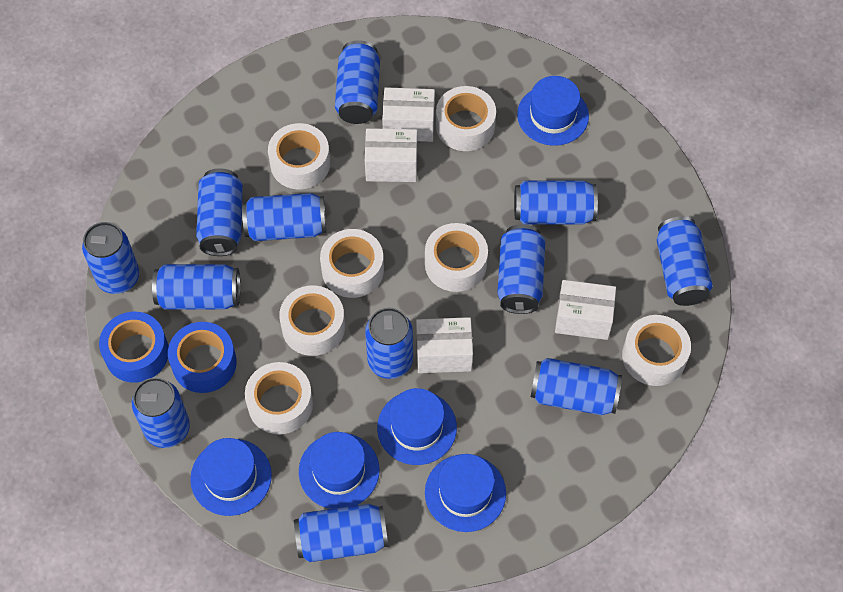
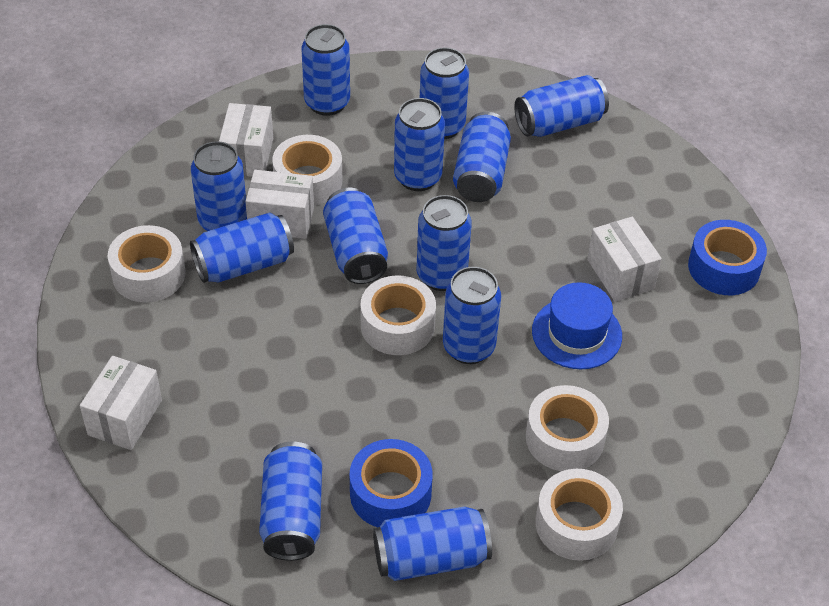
blue hat: [190,438,272,516] [299,432,380,509] [377,388,457,465] [425,454,506,532] [517,76,589,146] = 5 -> [532,282,622,369] = 1
white tape: [245,362,313,434] [268,123,330,190] [279,285,345,356] [320,229,384,298] [425,223,488,292] [436,86,496,151] [622,315,691,386] = 7 -> [108,225,185,303] [272,135,342,205] [360,275,436,355] [526,385,609,471] [536,469,623,561] = 5

